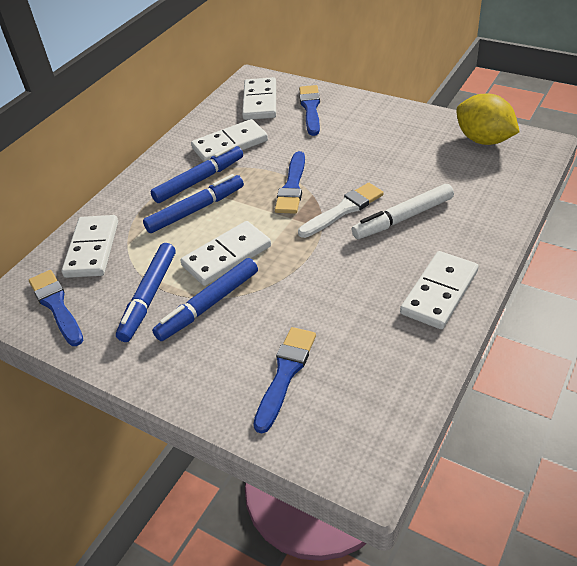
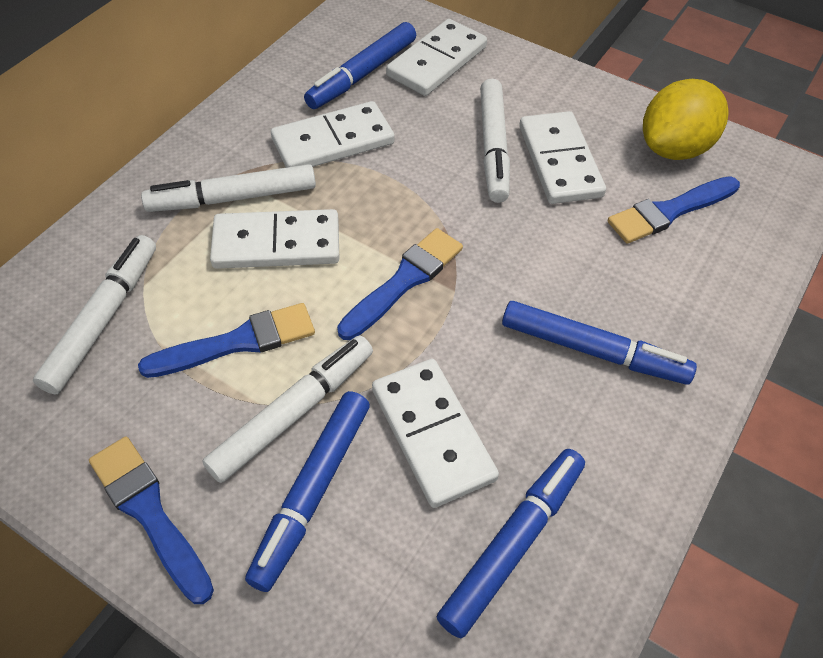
white brush: [298,183,384,238] = 1 -> none = 0
white marker: [352,184,454,239] = 1 -> [33,235,156,394] [141,164,316,212] [203,335,373,483] [480,79,510,203] = 4

